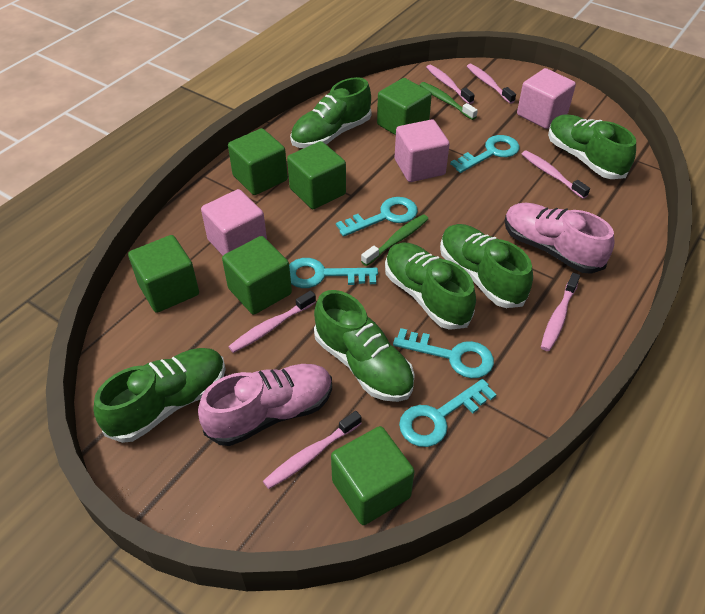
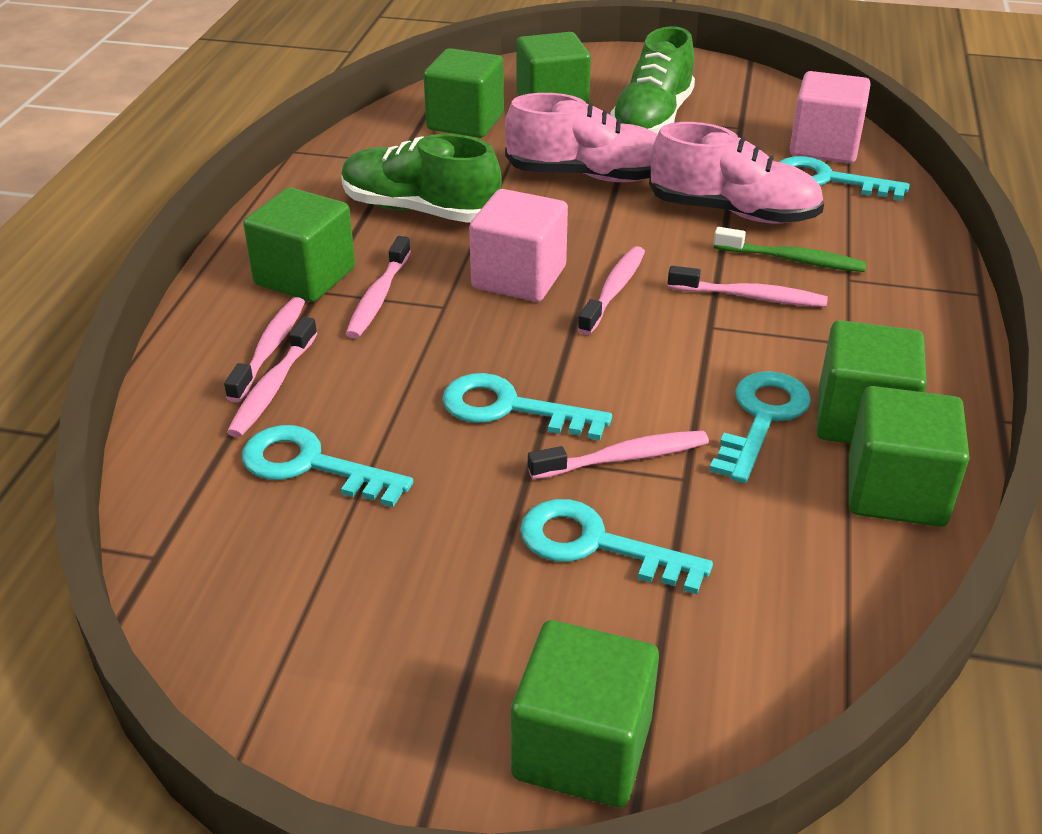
green shoe: [94,348,226,443] [290,77,372,148] [314,290,415,402] [385,242,476,330] [440,224,533,308] [548,114,636,179] = 6 -> [341,134,502,223] [610,26,695,134] = 2
green toothbrush: [361,215,428,266] [420,82,478,120] = 2 -> [713,227,867,272] = 1
pink cube: [201,189,267,256] [395,119,449,182] [517,68,576,129] = 3 -> [469,189,568,302] [790,71,871,163] = 2

